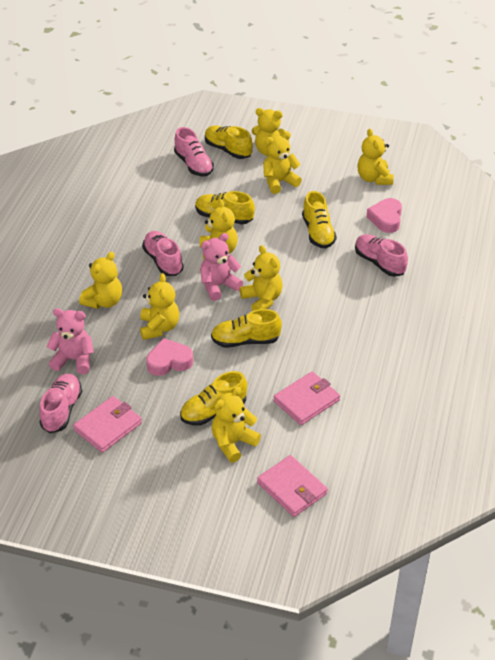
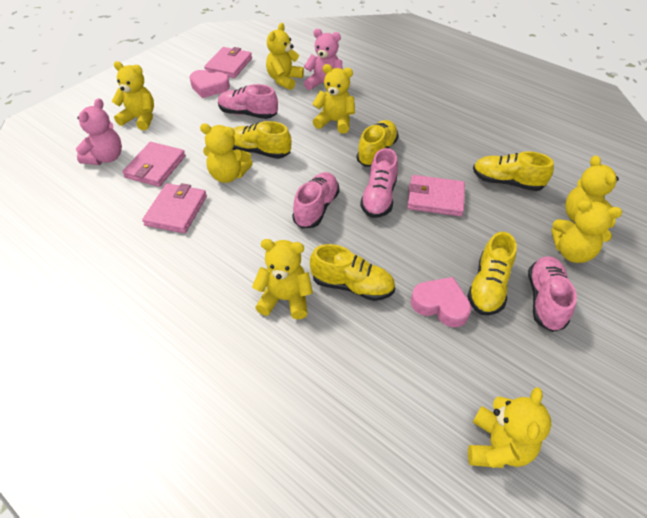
pink wallet: [73,396,142,453] [257,455,328,517] [273,371,340,425] = 3 -> [122,142,186,187] [142,183,207,233] [204,47,252,78] [407,175,465,216] = 4

